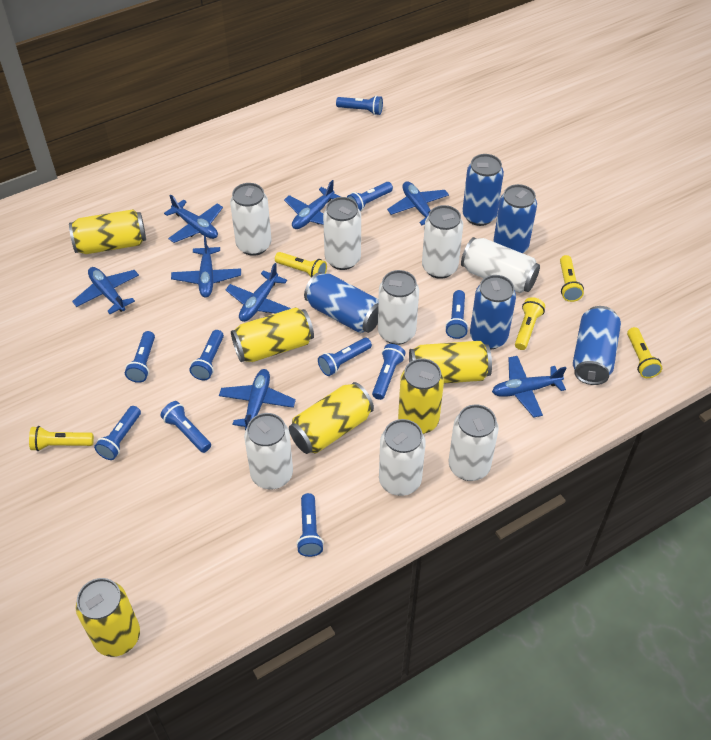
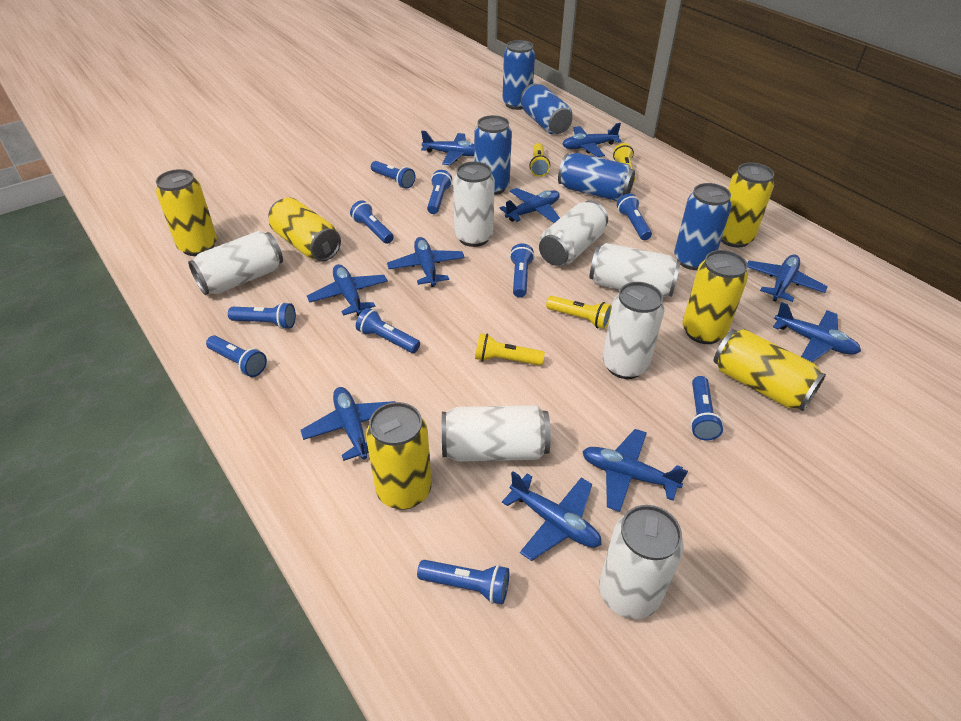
blue plane: [72,267,139,314] [164,194,223,243] [171,236,241,298] [219,369,296,430] [225,263,291,322] [284,180,340,229] [387,181,449,225] [492,356,566,417] = 8 -> [301,387,395,461] [307,264,388,316] [387,237,465,287] [421,131,474,165] [499,188,560,223] [502,471,602,561] [563,123,622,157] [582,429,688,512] [747,255,828,302] [773,302,861,362] = 10
white can: [230,183,271,256] [244,413,293,490] [323,197,361,270] [378,270,419,345] [379,419,426,496] [422,205,463,279] [449,404,499,481] [461,237,540,293] = 8 -> [188,231,283,295] [442,405,551,462] [453,161,495,247] [539,201,608,266] [589,243,681,297] [599,505,684,619] [602,282,665,379] = 7
yellow flashlight: [29,426,94,451] [275,252,327,278] [515,297,545,350] [560,255,584,302] [627,327,662,378] = 5 -> [475,333,545,366] [529,143,550,177] [546,296,612,329] [613,143,635,183] = 4

